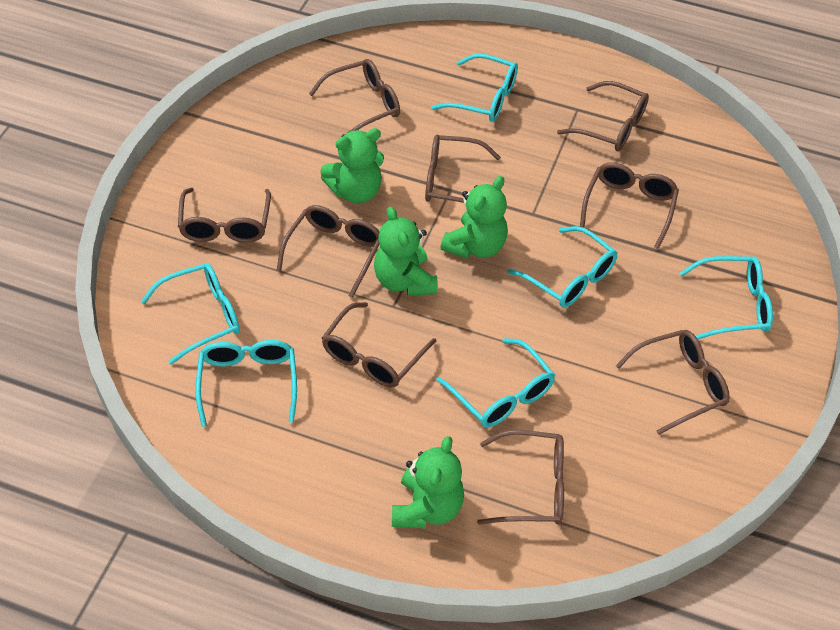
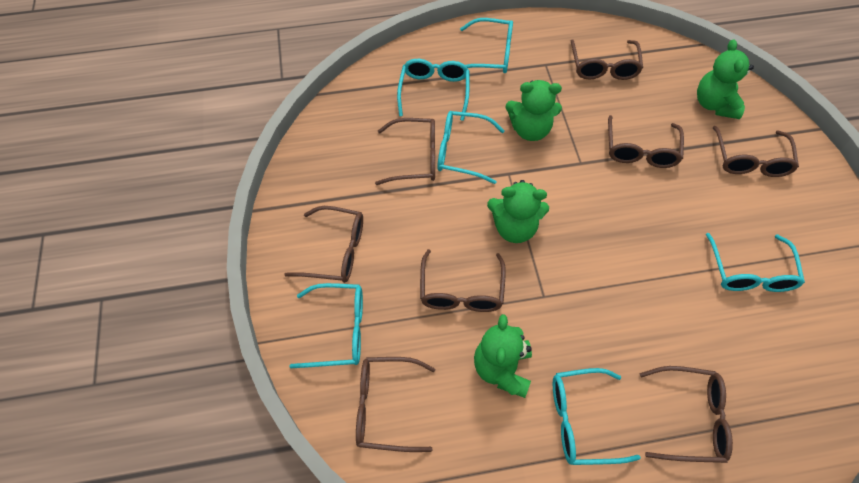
brown glasses: [178,188,271,243] [276,205,380,298] [309,59,400,132] [322,302,436,387] [425,135,501,203] [477,430,564,525] [557,81,649,151] [580,162,679,249] [616,330,729,435] = 9 -> [284,206,363,283] [356,357,435,452] [375,118,435,185] [420,249,506,312] [571,39,643,80] [608,115,684,168] [640,366,733,463] [713,126,799,177] = 8

